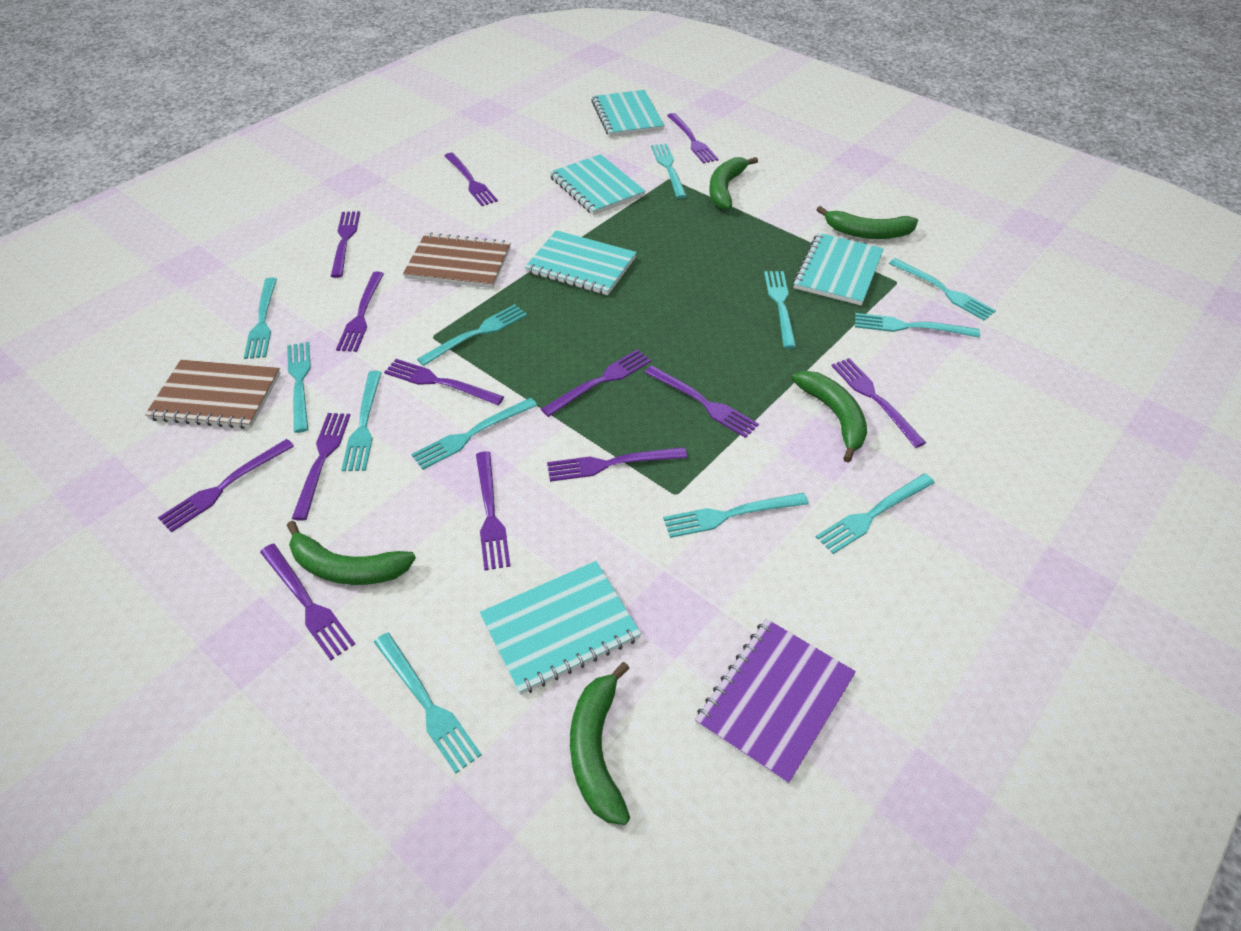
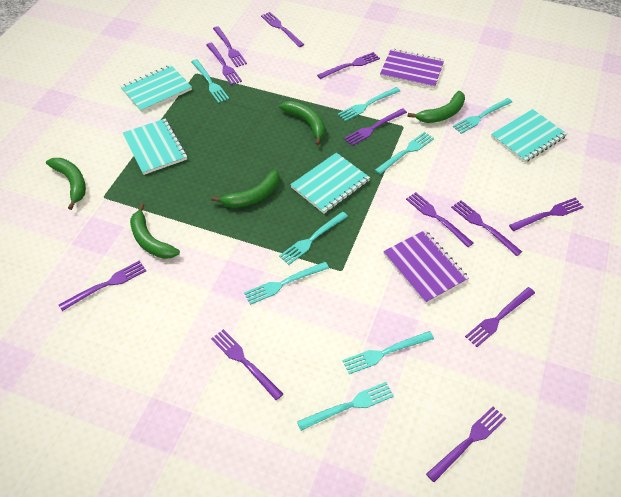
brown notebook: [145,360,280,429] [403,232,511,288] = 2 -> none = 0
purple fork: [158,439,294,532] [260,544,355,660] [292,413,350,521] [331,211,360,278] [336,272,384,352] [384,359,504,406] [445,153,498,206] [476,451,510,570] [541,350,651,417] [547,447,687,482] [644,366,759,438] [667,113,719,164] [832,358,926,448] = 13 -> [59,260,146,311] [206,43,242,85] [211,329,283,400] [213,26,247,67] [261,12,304,47] [317,52,380,79] [344,108,407,146] [406,192,473,247] [426,406,506,482] [451,200,522,256] [465,287,535,347] [509,198,584,231] = 12
purple notebook: [695,619,856,784] = 1 -> [380,49,444,88] [383,230,469,304] = 2
turquoise fork: [244,278,277,359] [287,342,311,433] [341,371,382,471] [374,633,482,773] [411,398,537,470] [417,304,527,366] [651,144,687,199] [663,493,809,538] [764,271,796,349] [816,473,935,554] [855,313,980,337] [889,258,996,320] = 12 -> [191,59,229,103] [244,262,329,305] [279,212,348,265] [297,382,394,431] [338,87,400,121] [342,331,434,374] [375,132,434,174] [453,98,512,134] = 8
turquoise notebook: [480,561,641,695] [525,230,637,295] [549,154,646,215] [591,90,665,137] [793,233,884,305] = 5 -> [121,65,192,112] [123,118,187,175] [290,153,370,214] [491,109,567,163] = 4

